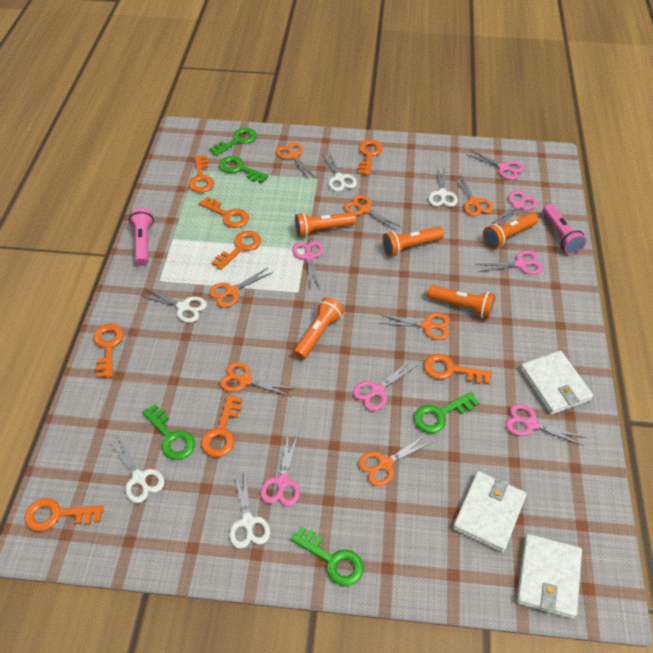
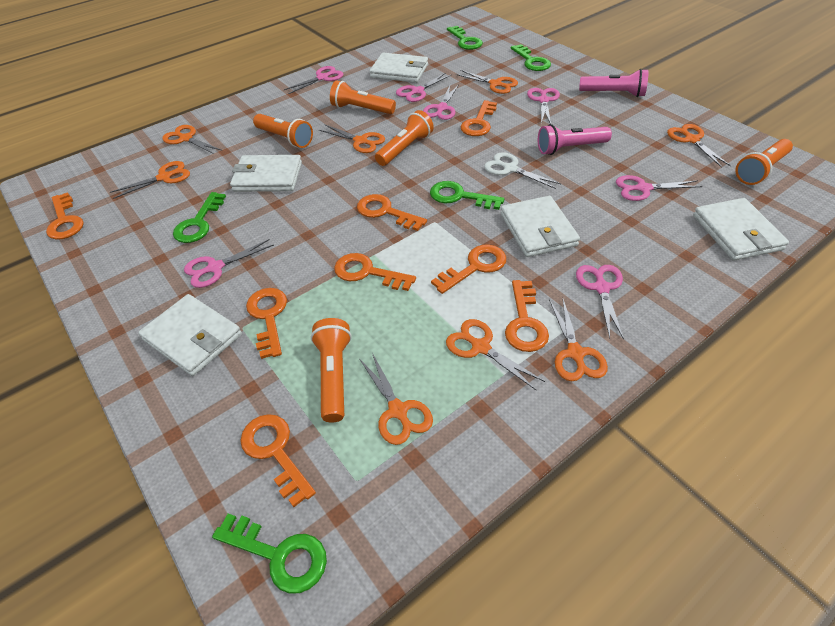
orange scissors: [209,268,273,308] [220,362,294,397] [276,142,316,180] [344,195,401,231] [358,434,432,486] [380,313,450,340] [453,174,493,216] = 7 -> [110,161,190,199] [162,125,221,154] [319,124,385,153] [360,353,433,445] [446,319,545,391] [456,70,518,94] [549,299,608,381] [667,124,731,168] = 8
white scissors: [109,437,164,503] [140,289,207,323] [229,471,270,549] [322,154,357,192] [428,167,458,207] = 5 -> [484,152,561,189] = 1
white wallet: [453,471,527,552] [516,534,582,619] [520,351,593,415] = 3 -> [138,294,242,376] [230,155,302,192] [370,53,428,83] [500,196,580,257] [693,198,789,261] = 5

